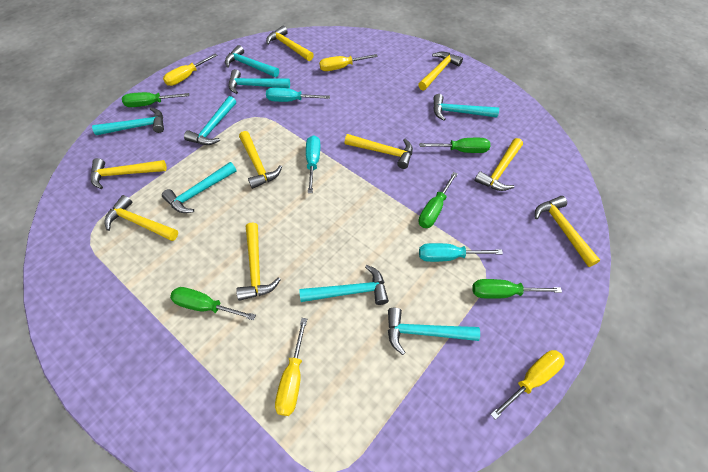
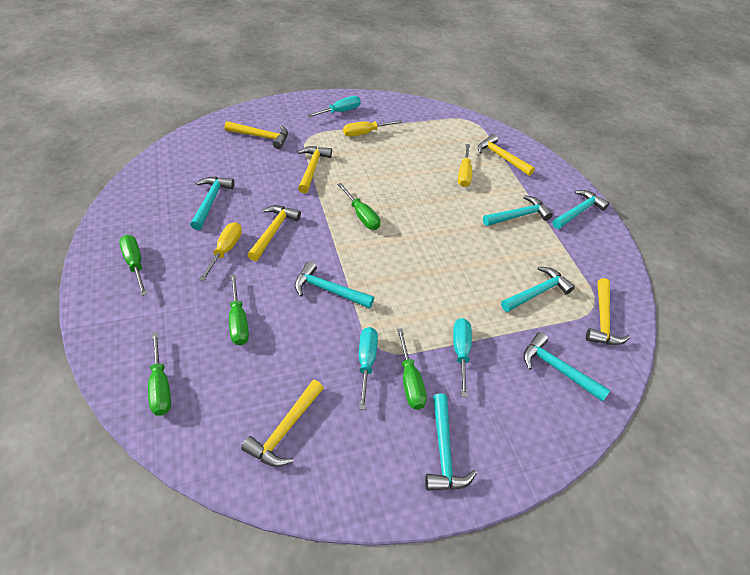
turquoise hammer: [92,108,164,135] [162,162,237,213] [184,96,236,145] [225,45,279,77] [229,69,290,94] [299,265,389,305] [388,308,480,355] [433,94,499,121] = 8 -> [190,177,235,230] [295,261,374,309] [425,393,477,491] [483,195,553,226] [501,267,575,312] [523,332,610,402] [553,190,609,229] = 7
yellow hammer: [91,158,167,189] [104,195,178,241] [236,222,281,301] [239,131,282,189] [266,26,314,61] [345,134,413,169] [418,52,463,90] [475,138,523,191] [535,196,600,267] = 9 -> [225,121,288,149] [241,380,324,467] [248,205,301,261] [298,146,332,193] [478,134,535,176] [586,278,630,345] = 6
yellow screwdriver: [163,54,217,86] [275,318,307,416] [319,54,378,71] [491,350,565,420] = 4 -> [199,222,242,281] [343,120,402,137] [458,144,472,187] = 3

